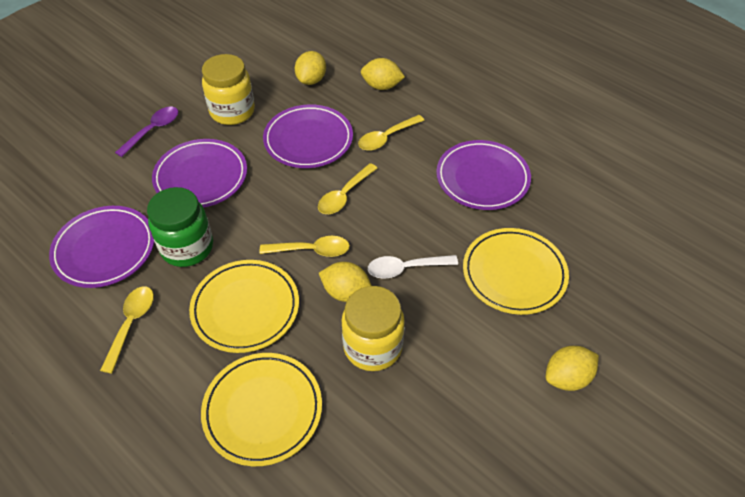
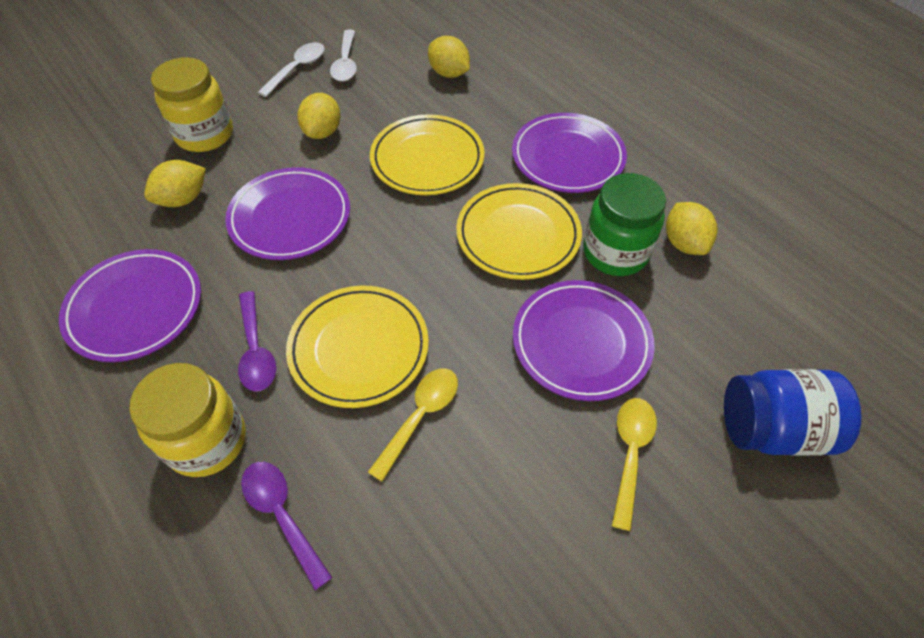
blue jar: none = 0 -> [724,369,862,456] = 1
purple spoon: [115,107,178,157] = 1 -> [238,291,276,392] [241,462,332,590] = 2
white spoon: [368,255,458,279] = 1 -> [258,42,324,97] [330,30,357,82] = 2
yellow spoon: [100,287,154,373] [259,236,350,257] [318,163,377,214] [358,115,425,151] = 4 -> [368,368,458,482] [612,398,657,531] = 2

